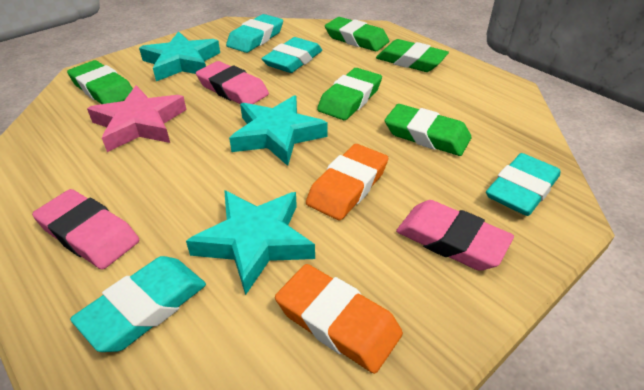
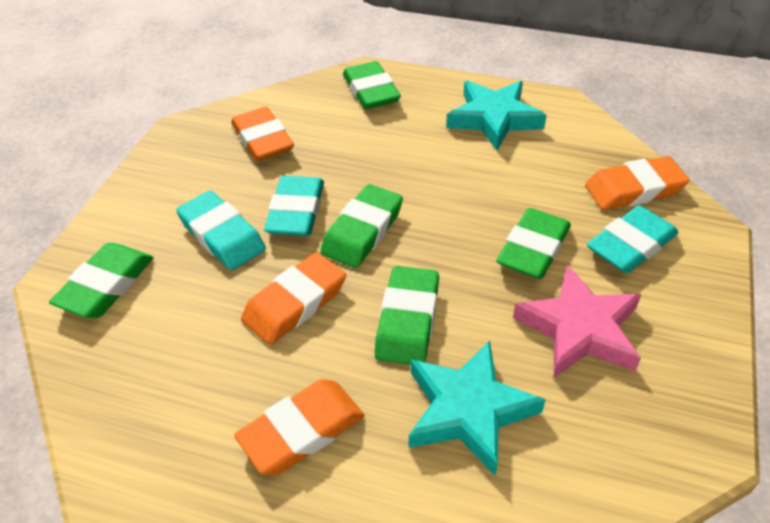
orange eraser: [275,264,403,374] [306,144,388,220] = 2 -> [231,107,294,161] [234,379,364,475] [241,252,346,345] [585,156,690,210] = 4
pink eraser: [32,189,139,270] [196,61,269,104] [396,200,514,271] = 3 -> none = 0
turquoise eraser: [70,256,206,352] [226,14,283,53] [261,37,322,73] [486,153,561,216] = 4 -> [176,191,266,270] [264,176,324,236] [587,205,679,273] = 3
turquoise star: [139,32,220,81] [186,190,315,295] [229,95,328,166] = 3 -> [409,341,546,476] [446,81,547,151] = 2

